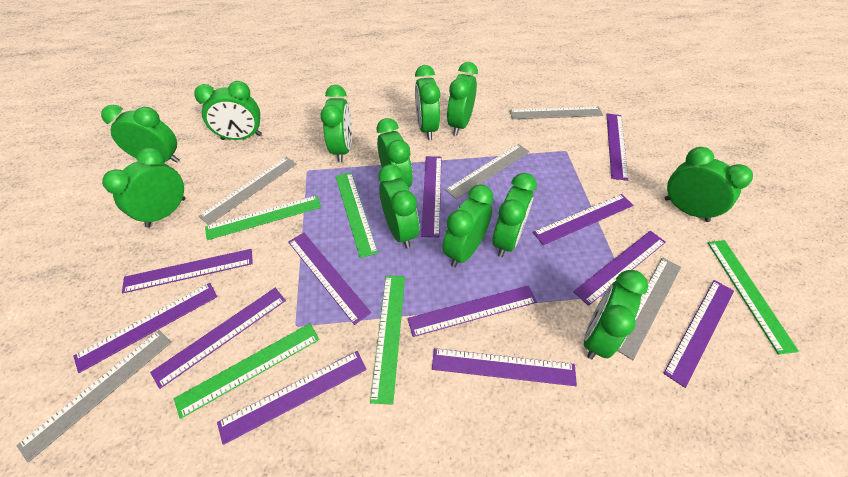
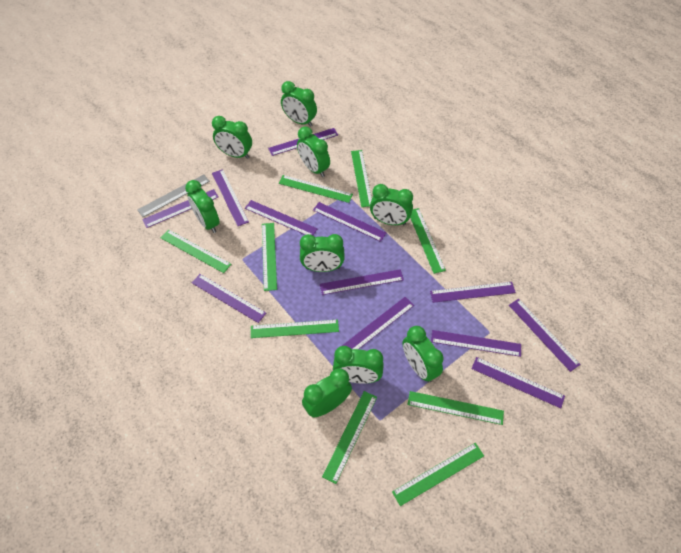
green clock: [101,105,179,163] [102,147,185,227] [194,81,262,140] [320,85,352,162] [377,118,413,188] [378,164,419,248] [415,65,440,140] [442,184,494,267] [447,62,478,136] [492,173,537,257] [584,270,648,359] [665,147,753,222] = 12 -> [185,180,220,233] [212,116,252,159] [281,81,317,127] [297,126,330,177] [300,234,344,272] [302,368,352,417] [333,346,384,384] [370,184,413,225] [403,326,444,383] = 9
green ruler: [174,323,319,419] [205,195,321,240] [336,172,378,258] [370,275,405,405] [708,240,799,355] = 5 -> [161,229,231,273] [251,320,339,338] [262,223,277,291] [279,175,353,203] [322,391,377,484] [351,150,372,207] [392,443,484,506] [407,391,504,425] [410,208,446,274] = 9
grey ruler: [16,330,171,462] [199,157,296,225] [445,144,530,200] [510,106,603,119] [617,257,681,360] = 5 -> [137,174,210,217] = 1

